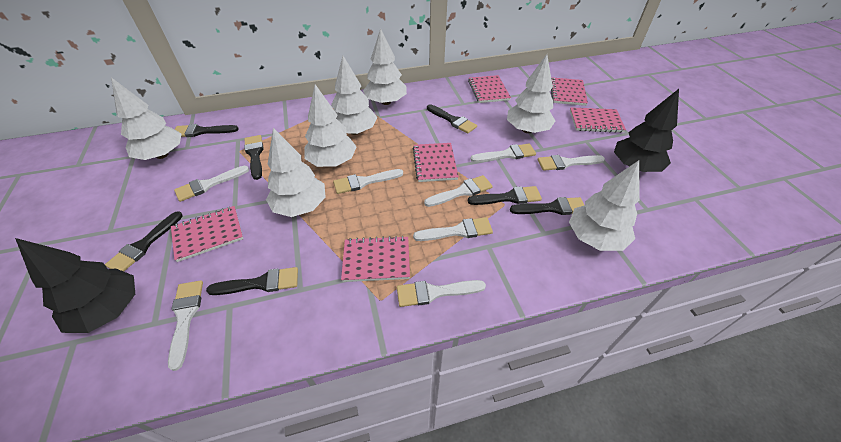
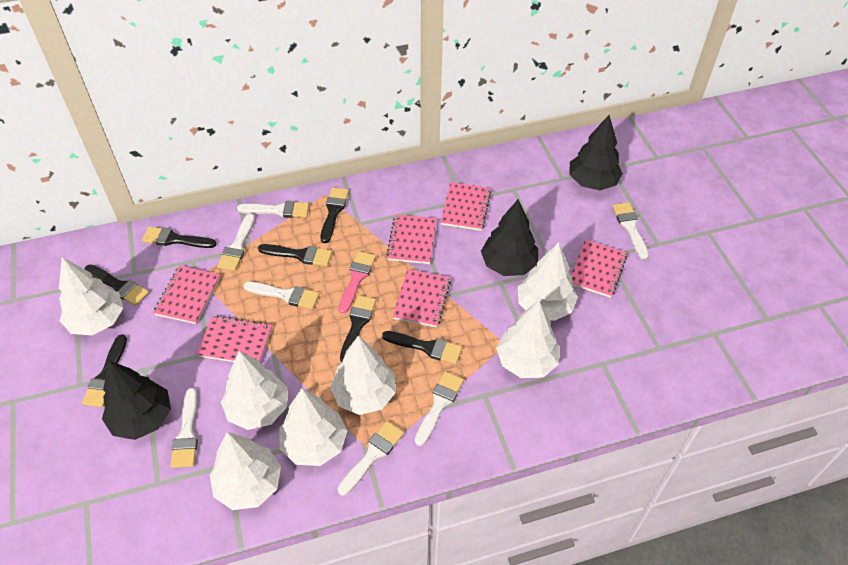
black tree: [15,238,135,333] [614,89,679,172] = 2 -> [102,361,171,440] [481,199,538,276] [569,115,623,190] = 3
pink brush: none = 0 -> [338,251,376,314] = 1
white brush: [168,280,203,371] [174,166,249,202] [333,169,403,194] [397,280,486,307] [413,217,493,241] [424,175,493,207] [470,144,536,162] [538,155,605,171] = 8 -> [170,388,198,468] [217,213,255,271] [237,201,309,218] [243,282,319,309] [338,421,404,496] [415,371,464,446] [612,202,649,260] = 7

